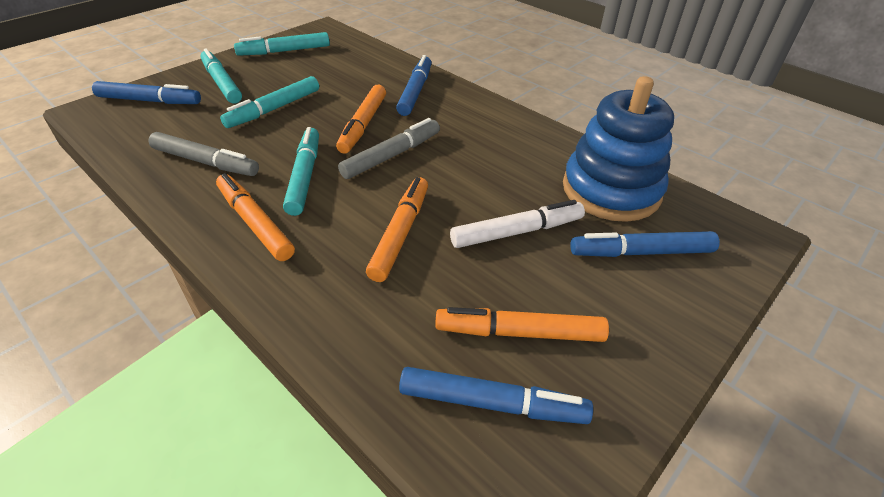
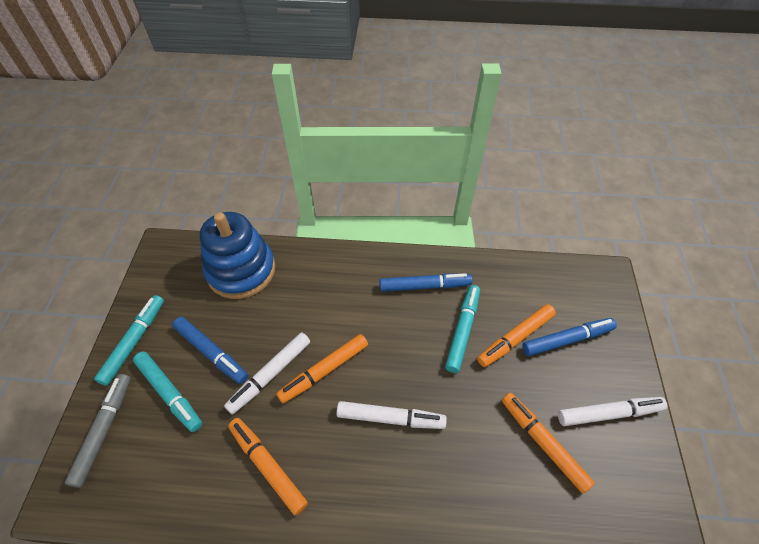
blue marker: [92,81,201,104] [396,55,431,116] [399,367,593,424] [570,231,720,257] = 4 -> [172,317,248,384] [380,273,472,292] [522,318,617,356] = 3
grey marker: [148,132,259,176] [338,118,440,179] = 2 -> [65,374,131,488] = 1
turquoise marker: [200,48,242,104] [220,76,319,128] [234,32,330,56] [283,127,319,216] = 4 -> [94,295,164,386] [133,352,202,432] [445,285,480,373] = 3
white marker: [450,200,585,248] = 1 -> [224,332,310,415] [336,401,447,429] [558,397,667,426] = 3

